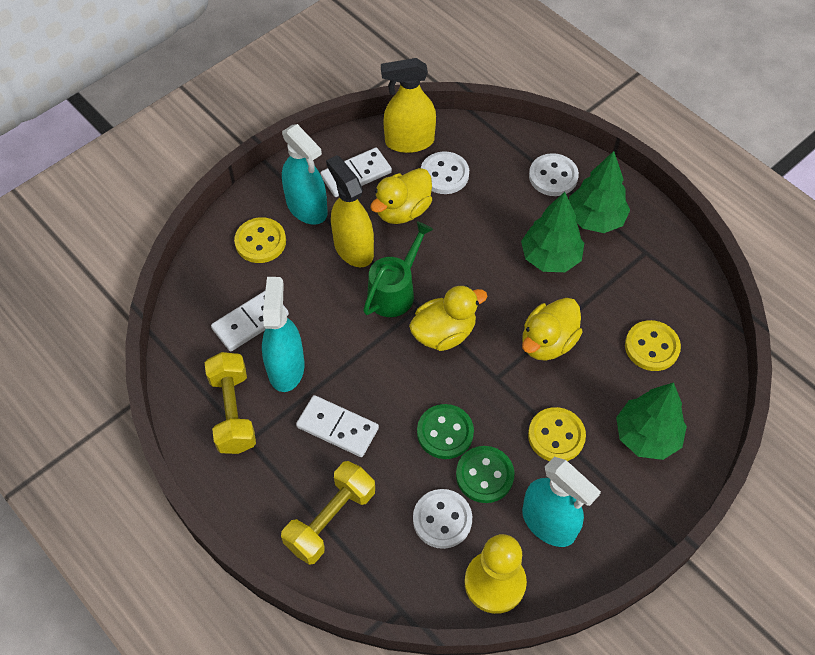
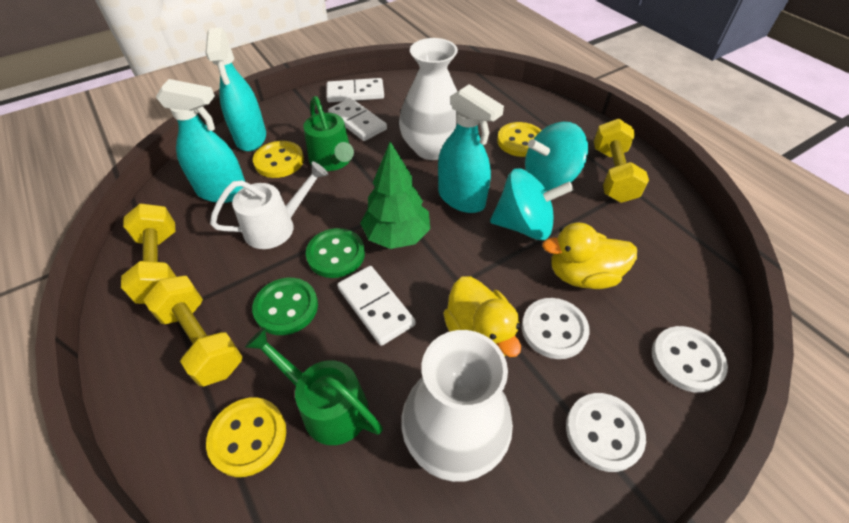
green tree: [521,192,584,272] [569,151,630,233] [616,382,687,460] = 3 -> [360,141,430,249] = 1
green watering can: [363,221,433,317] = 1 -> [245,327,383,445] [303,96,354,171] = 2
turquoise spinning top: none = 0 -> [490,169,574,240] [525,122,588,191] = 2
white vase: none = 0 -> [399,38,458,160] [401,330,513,482] = 2
white watering can: none = 0 -> [210,162,328,249] = 1
yellow duck: [370,168,432,224] [409,285,487,351] [522,298,582,361] = 3 -> [443,276,521,357] [542,222,637,289] = 2
yellow dumbbell: [205,352,256,454] [281,461,375,565] = 2 -> [121,204,176,304] [144,276,243,387] [594,119,649,203] = 3
yellow pawn: [464,534,527,614] = 1 -> none = 0
yellow spray bottle: [326,155,374,267] [381,58,436,153] = 2 -> none = 0

